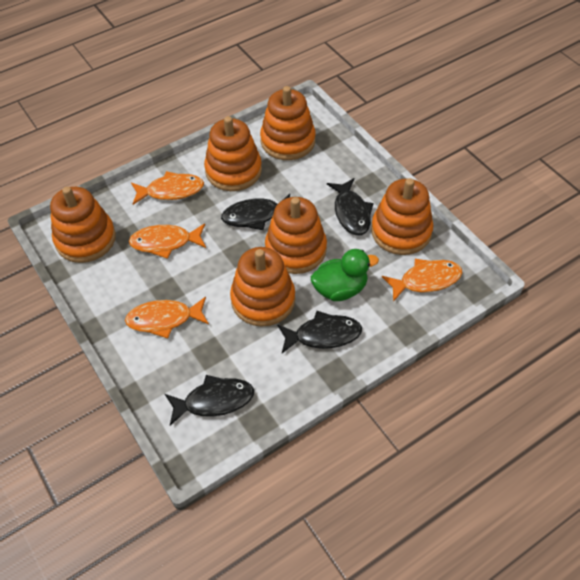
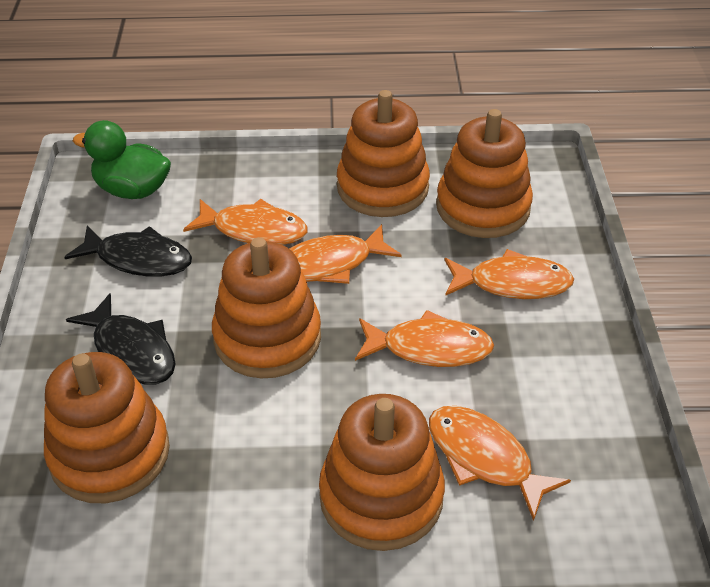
black fish: [165,375,254,426] [221,194,290,230] [277,311,362,353] [327,178,374,235] = 4 -> [65,225,192,276] [66,293,176,385] = 2
orange fish: [125,297,209,338] [129,224,206,259] [131,171,204,205] [382,259,463,302] = 4 -> [183,199,308,245] [289,224,402,284] [355,310,494,367] [429,406,571,521] [445,249,574,299] = 5
orange stacking toy: [50,187,116,263] [204,116,262,191] [230,247,295,327] [260,86,316,160] [265,197,327,274] [371,178,433,255] = 6 -> [44,352,170,503] [212,237,321,378] [319,394,445,551] [337,90,430,217] [436,109,533,238] = 5

